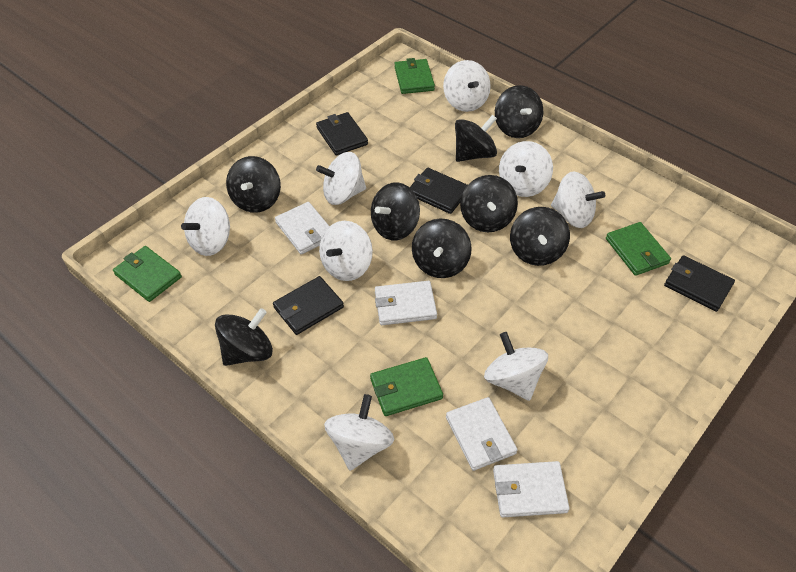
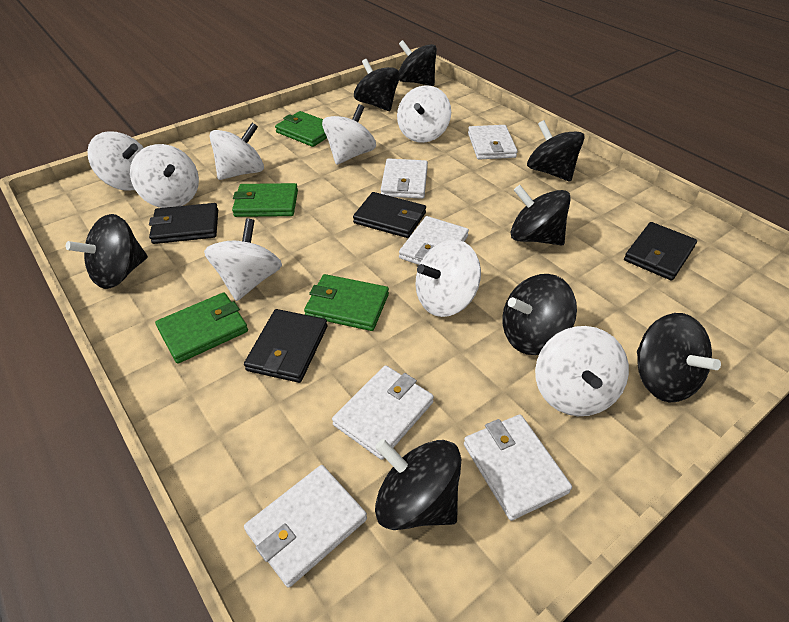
white wallet: [275,202,330,254] [375,281,437,325] [446,397,518,471] [493,461,570,517] = 4 -> [244,465,367,588] [332,365,434,460] [381,158,428,199] [399,216,469,265] [464,414,572,521] [468,125,518,159] = 6

